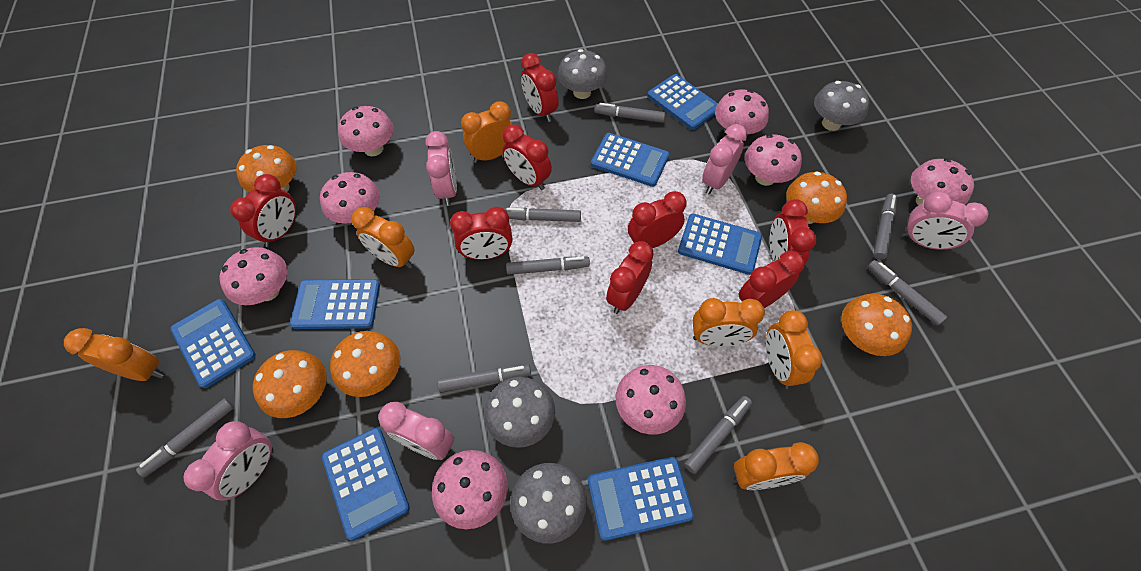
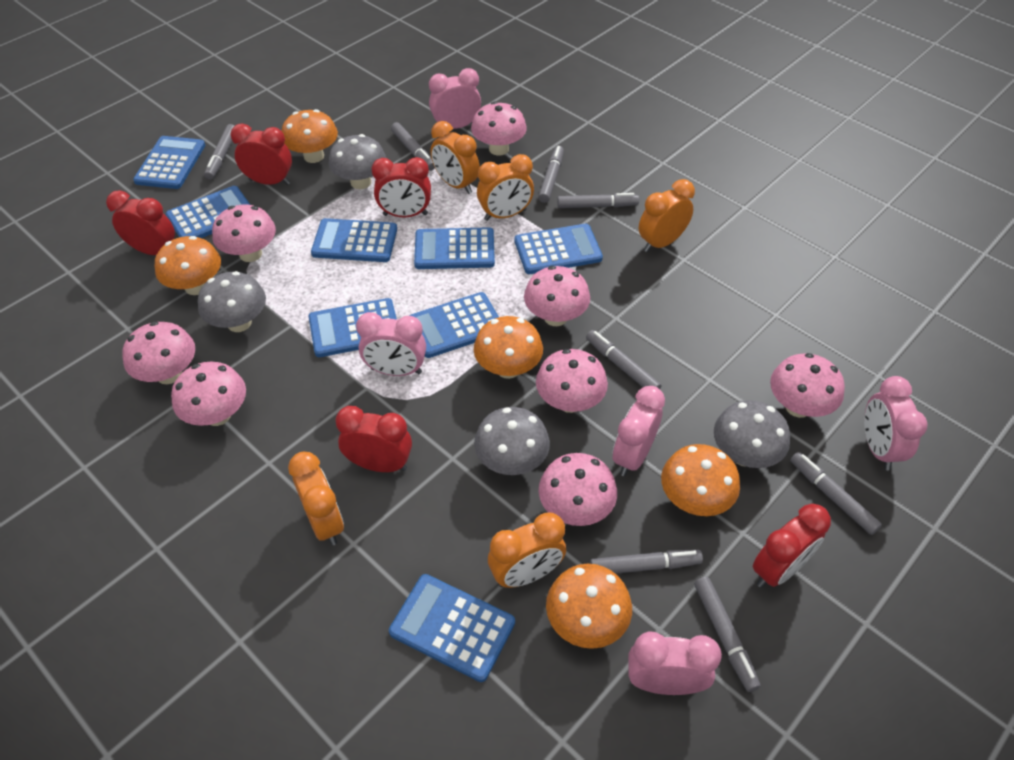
blue calculator: [170,299,256,388] [290,279,380,329] [322,428,410,541] [588,457,694,541] [591,133,669,187] [647,74,718,130] [678,213,762,275] = 7 -> [133,136,205,189] [166,186,250,238] [309,298,397,357] [311,218,397,262] [389,574,515,682] [409,292,499,358] [414,227,495,269] [514,224,603,274] = 8
orange clock: [64,328,164,381] [351,207,415,269] [461,101,513,163] [693,298,765,347] [734,442,819,490] [766,310,822,389] = 6 -> [288,452,344,545] [430,121,480,194] [477,154,534,221] [488,512,566,588] [639,179,695,252] = 5
red clock: [230,174,296,247] [450,207,512,260] [502,125,552,190] [521,53,559,122] [606,241,654,314] [628,191,687,248] [738,251,805,308] [770,199,816,265] = 8 -> [106,190,175,255] [231,124,292,185] [335,406,412,472] [371,157,431,218] [753,504,831,588] = 5

